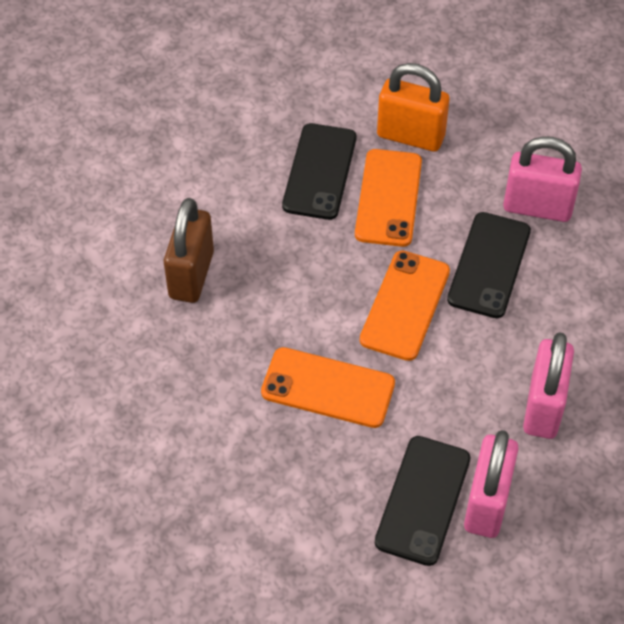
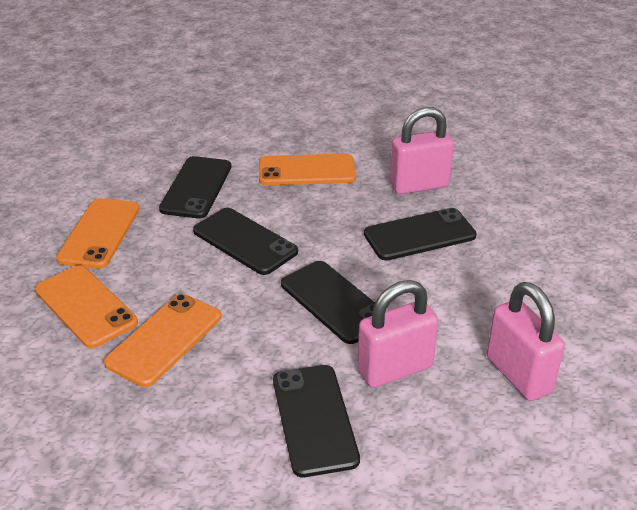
black phone: [282,123,356,220] [375,436,471,566] [447,212,531,318] = 3 -> [159,156,232,218] [193,208,298,275] [273,365,360,477] [281,261,375,344] [364,208,476,261] = 5
brown padlock: [164,198,214,303] = 1 -> none = 0
orange padlock: [377,63,449,152] = 1 -> none = 0
orange phone: [261,347,395,428] [355,149,422,247] [360,250,450,361] = 3 -> [35,265,138,348] [56,198,140,269] [104,294,221,387] [259,154,356,185] = 4

